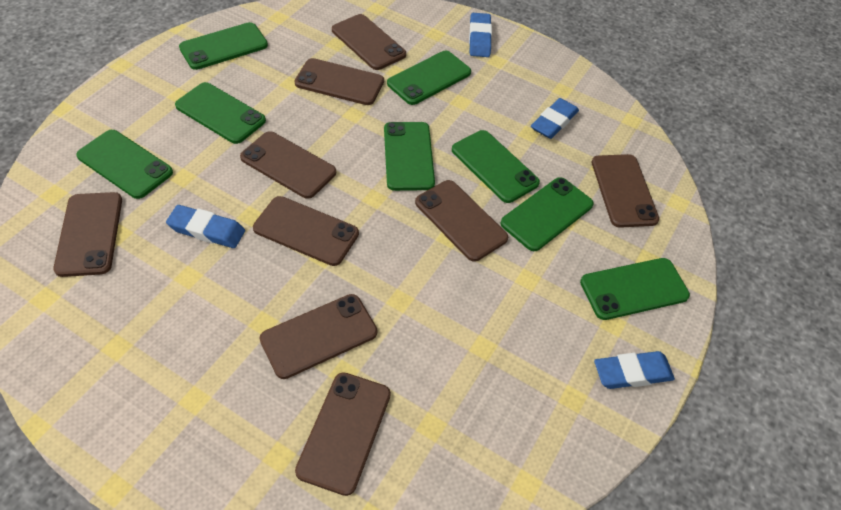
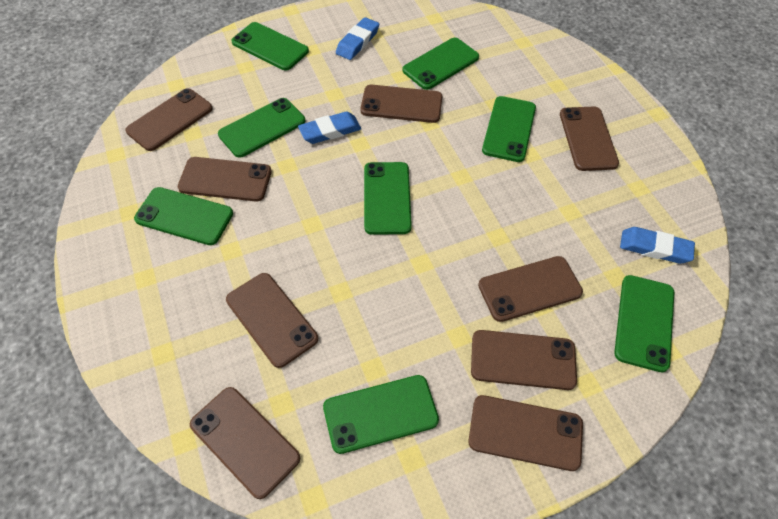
blue eraser: [166,205,245,248] [469,13,492,57] [531,98,579,139] [594,351,675,389] = 4 -> [298,111,361,144] [336,17,379,60] [620,227,695,264] = 3

